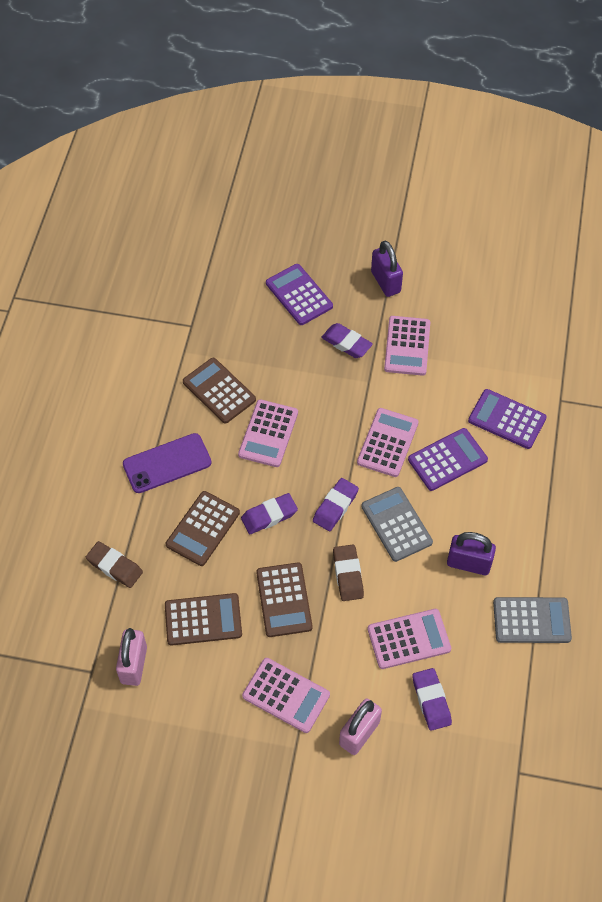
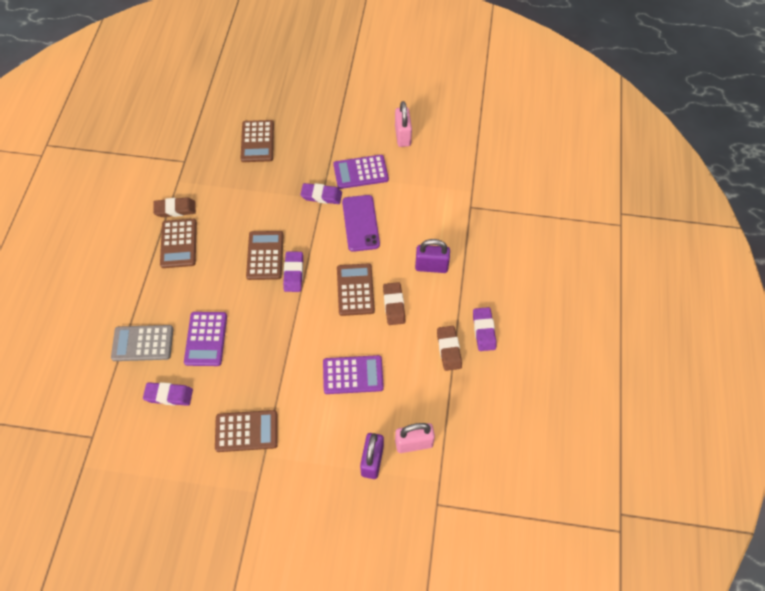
brown calculator: [165,593,242,646] [166,491,240,566] [183,358,256,424] [256,562,313,637] = 4 -> [160,219,197,268] [215,410,278,452] [241,120,274,162] [246,231,284,280] [337,263,375,316] = 5
brown eraser: [86,541,143,588] [333,545,364,601] = 2 -> [153,197,196,217] [383,282,406,325] [437,326,462,371] = 3
grey calculator: [361,487,433,562] [493,597,572,643] = 2 -> [111,325,173,361] = 1
pink calculator: [238,399,298,467] [242,658,330,733] [357,408,419,477] [368,609,451,669] [384,316,430,376] = 5 -> none = 0

